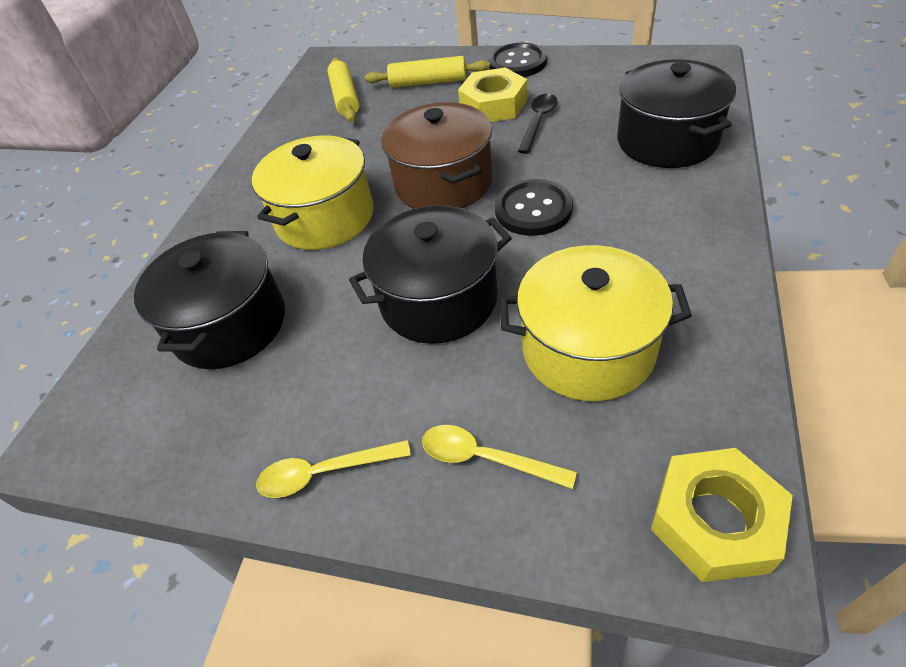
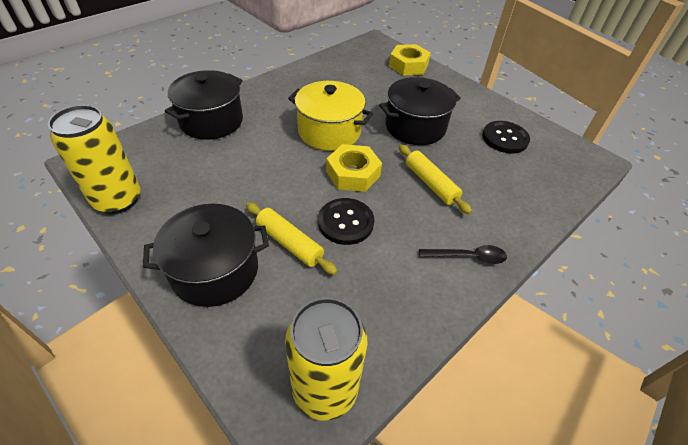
brown pot: [381,102,492,209] = 1 -> none = 0
yellow can: none = 0 -> [48,105,140,214] [285,297,367,421] = 2
yellow pot: [252,135,374,250] [499,245,692,401] = 2 -> [288,81,373,151] = 1
yellow spoon: [256,440,411,498] [422,425,577,489] = 2 -> none = 0

